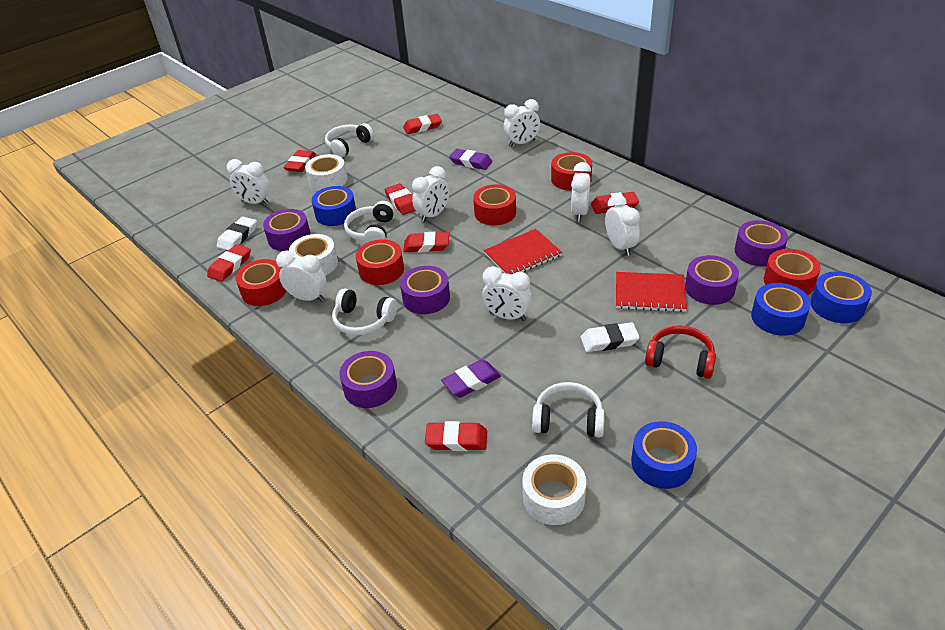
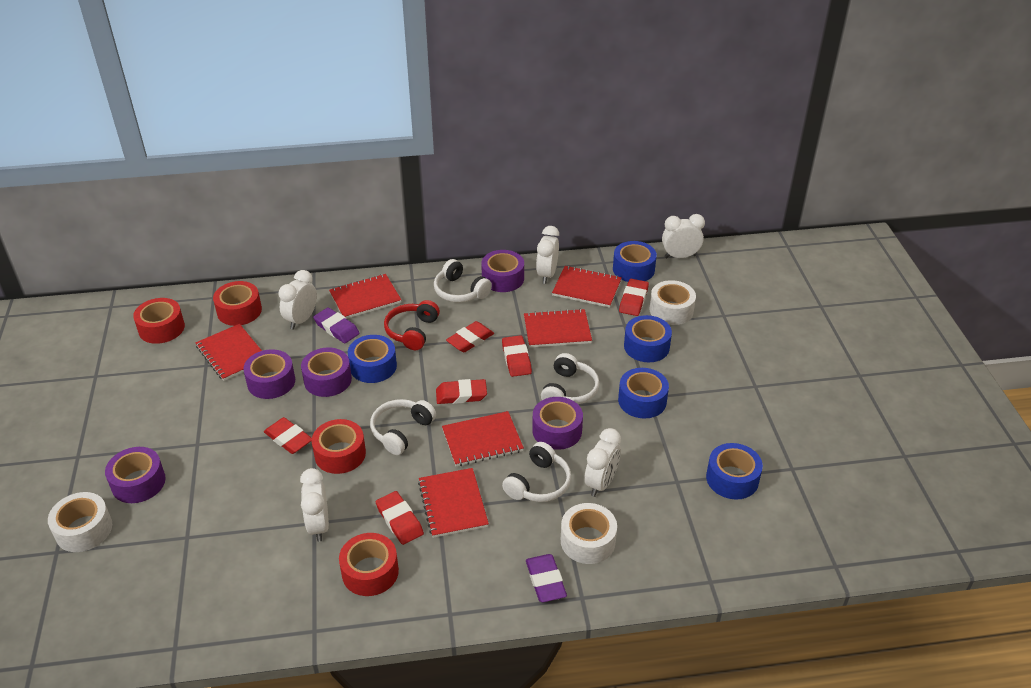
blue tape: [312,186,356,226] [631,421,697,489] [751,283,811,336] [810,271,872,323] = 4 -> [348,335,397,383] [613,241,657,282] [618,368,669,418] [624,315,672,362] [706,443,763,499] = 5
red eraser: [207,244,251,282] [283,150,316,172] [385,183,416,215] [403,114,442,134] [403,232,449,253] [425,421,487,451] [591,192,639,214] = 7 -> [264,417,312,454] [376,491,424,545] [436,379,487,404] [446,321,494,352] [502,335,532,377] [619,279,649,316] = 6
red notebook: [484,229,562,275] [616,272,687,312] = 2 -> [195,324,262,381] [329,274,401,319] [418,468,489,538] [442,411,524,466] [524,309,592,348] [552,266,622,308] = 6
red tape: [236,259,287,306] [356,239,404,285] [473,184,516,225] [551,152,592,191] [764,249,821,295] = 5 -> [133,298,185,344] [213,281,262,326] [312,419,366,474] [339,533,399,596] = 4
white clock: [226,159,270,205] [276,250,326,302] [412,166,449,222] [482,266,532,321] [504,99,540,147] [571,162,591,222] [605,194,640,256] = 7 -> [278,270,317,329] [300,468,329,542] [536,226,559,284] [584,428,621,497] [662,214,705,258] = 5
white eraser: [217,217,257,250] [581,322,640,352] = 2 -> none = 0

